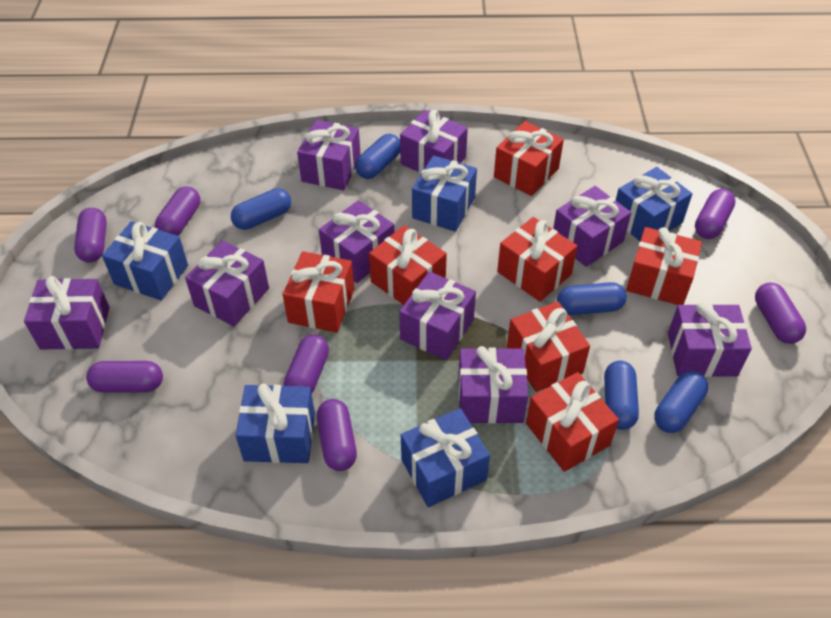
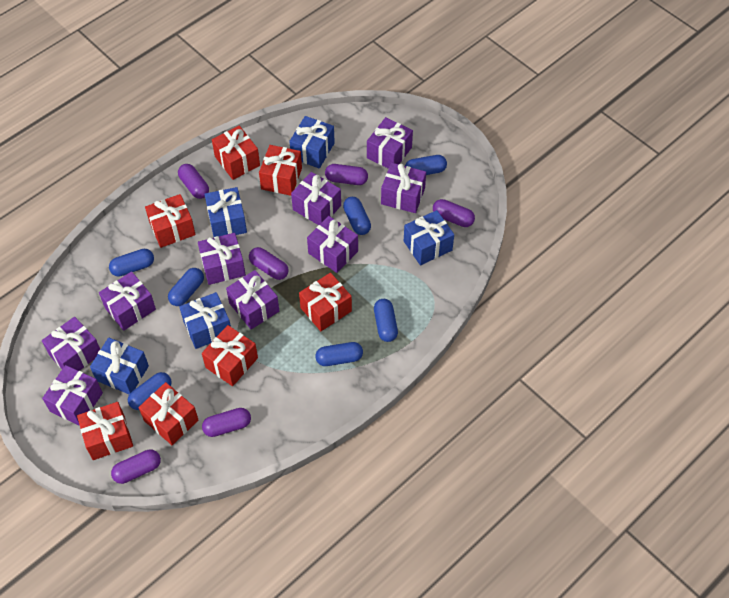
blue capsule: [231,188,291,230] [355,134,400,179] [557,282,627,315] [604,361,639,430] [654,371,708,433] = 5 -> [109,249,154,277] [128,372,172,410] [168,268,204,306] [315,342,363,366] [343,197,371,235] [374,299,398,342] [405,155,447,175] = 7
purple capsule: [74,208,107,262] [86,361,163,393] [155,186,200,236] [284,335,329,394] [317,399,357,471] [695,189,735,239] [755,283,806,344] = 7 -> [111,450,161,484] [178,164,209,199] [202,408,251,437] [249,247,289,280] [325,164,368,185] [433,199,475,227] = 6

